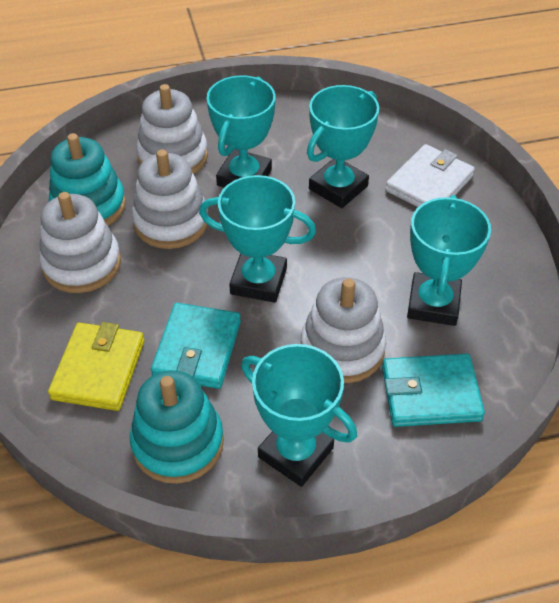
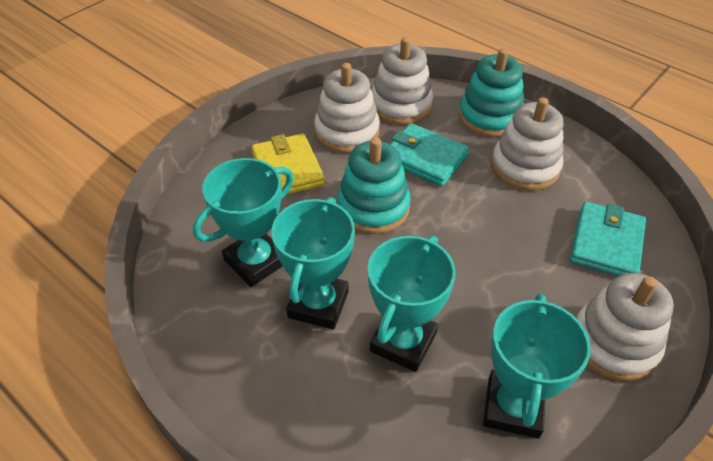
turquoise trophy: [199,175,316,303] [206,75,276,188] [241,344,357,487] [307,85,379,208] [407,195,491,326] = 5 -> [193,158,294,287] [271,197,355,330] [368,236,456,372] [483,294,591,439] = 4
white wallet: [386,144,475,207] = 1 -> none = 0

